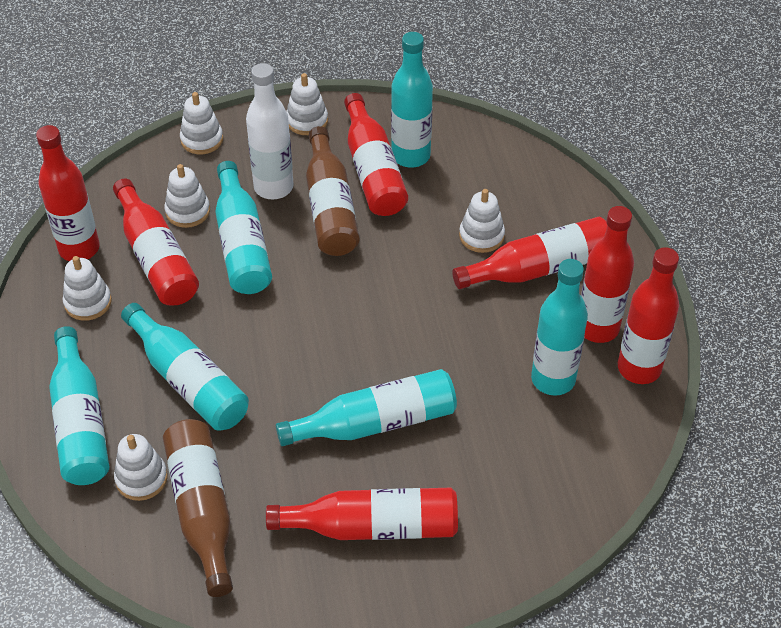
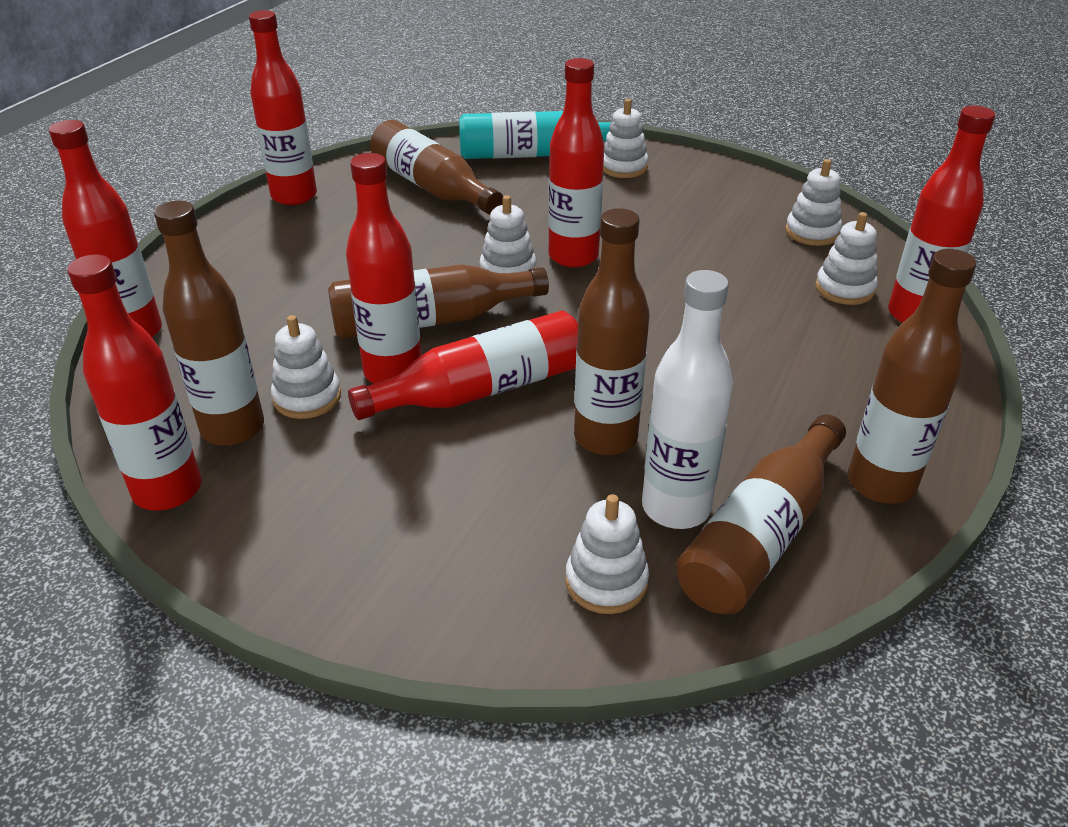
brown bottle: [163,419,233,597] [306,126,359,256] = 2 -> [154,201,264,446] [328,264,549,339] [370,120,503,215] [574,208,650,455] [676,414,846,614] [848,249,976,504] = 6
turquoise bottle: [49,326,109,485] [121,303,249,431] [215,161,272,294] [276,369,457,446] [391,32,433,167] [531,259,588,396] = 6 -> [459,111,611,159] = 1

